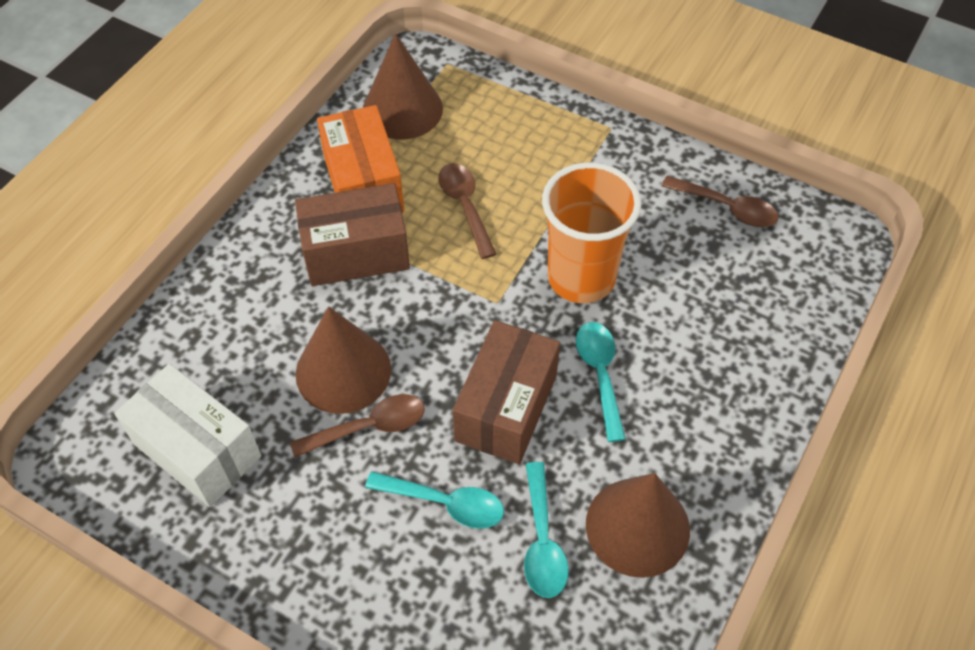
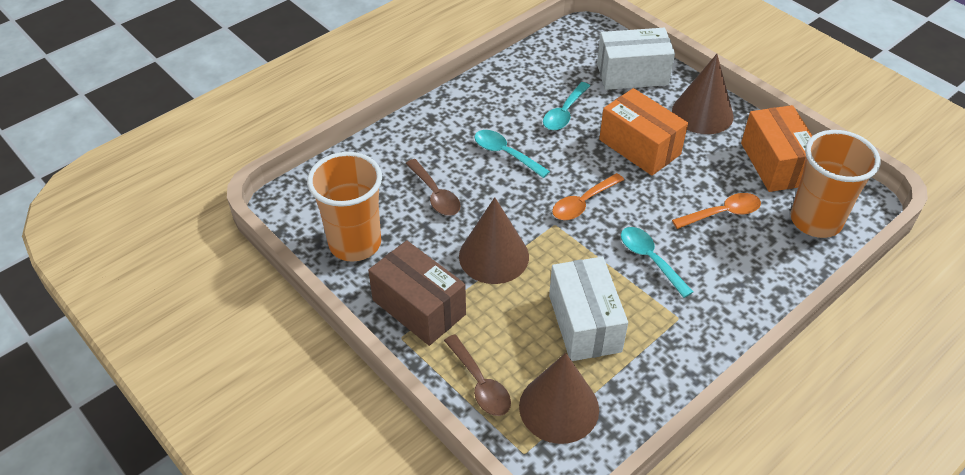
brown box: [295,183,410,286] [453,320,560,464] = 2 -> [368,240,466,346] = 1
brown spoon: [290,394,425,458] [439,163,496,259] [662,176,778,227] = 3 -> [406,159,461,216] [444,335,511,416] = 2
orange box: [317,105,404,213] = 1 -> [599,88,688,176] [741,105,813,192] = 2
orange cup: [542,163,641,303] = 1 -> [307,152,382,262] [791,130,880,238] = 2
orange spoon: none = 0 -> [552,173,624,220] [672,193,761,229] = 2
white box: [114,364,261,507] = 1 -> [549,257,628,361] [597,28,675,90] = 2

